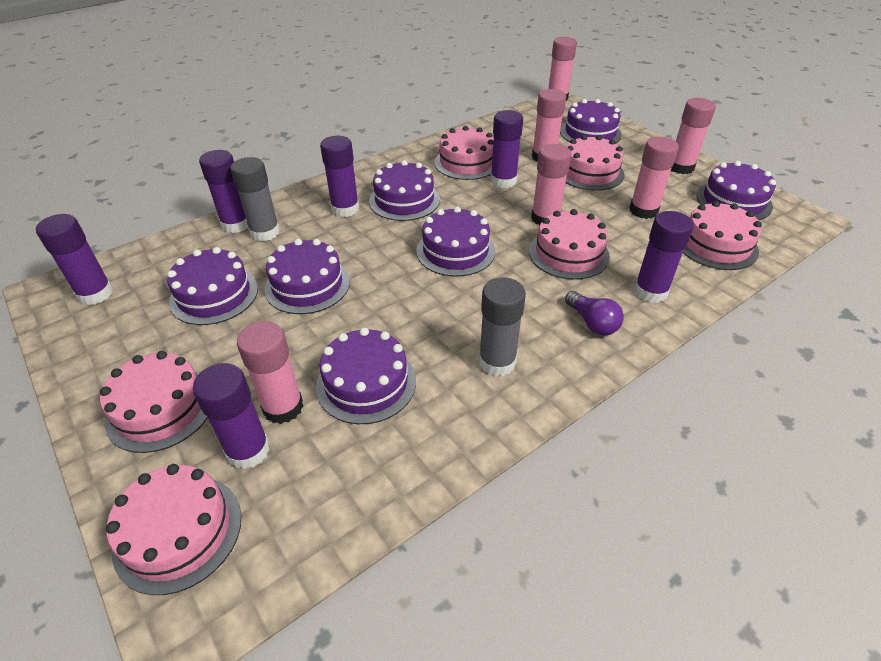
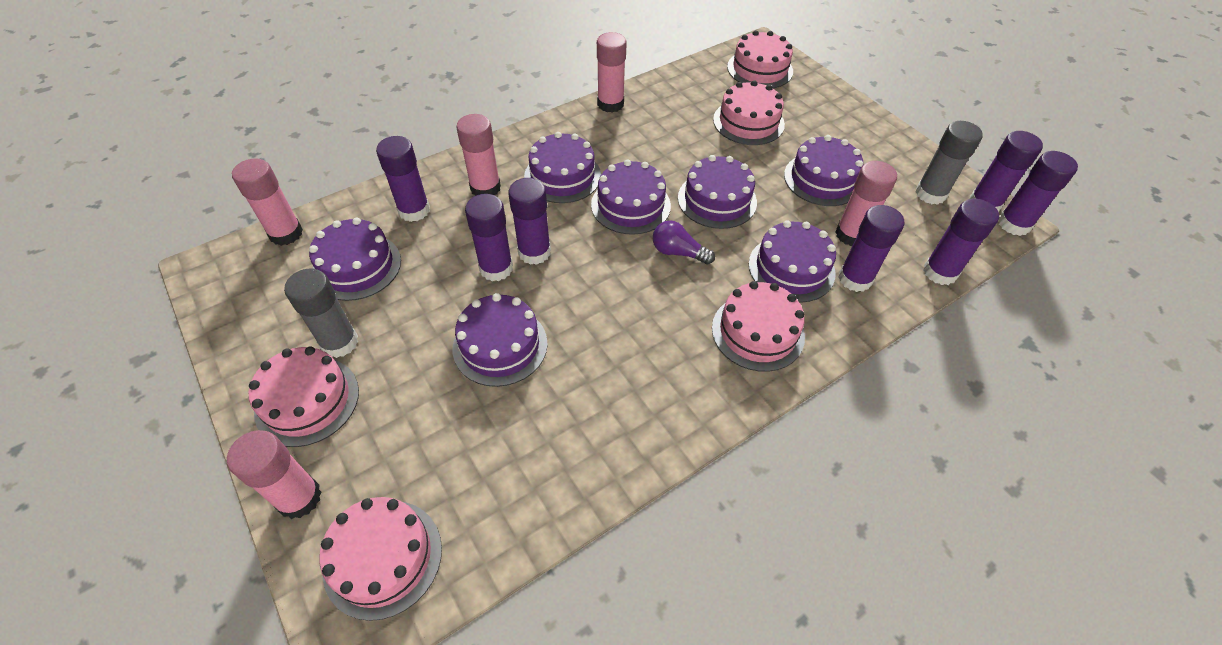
pink cake: [100,351,208,453] [106,464,241,595] [434,126,494,180] [529,209,610,280] [566,135,624,191] [683,201,762,270] = 6 -> [249,346,359,447] [319,497,442,621] [712,281,805,372] [713,80,785,145] [727,30,793,88] = 5
pink glue stick: [237,321,303,424] [531,144,571,225] [532,89,566,162] [548,37,577,101] [629,137,679,219] [671,98,716,174] = 6 -> [227,430,322,519] [232,158,303,246] [456,114,501,196] [597,32,627,113] [835,161,897,246] = 5
purple glue stick: [36,214,113,305] [193,363,270,469] [199,150,248,233] [320,136,359,217] [491,110,523,188] [634,211,694,303] = 6 -> [376,136,430,222] [465,194,513,281] [508,178,551,265] [838,205,904,292] [923,199,999,285] [970,131,1043,212] [999,151,1078,236] = 7

